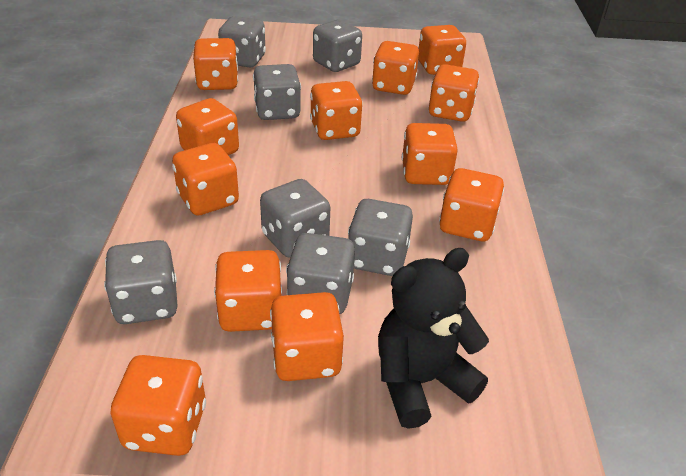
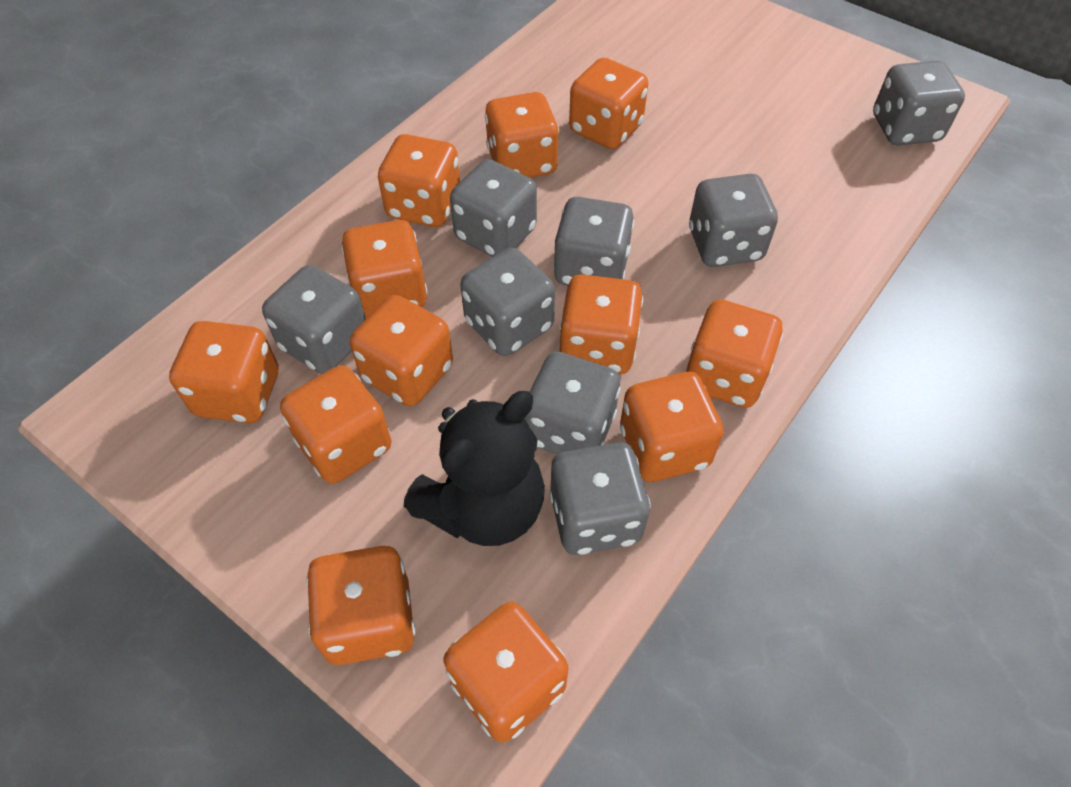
grey dice: [104,240,178,324] [218,16,266,67] [253,64,301,120] [260,179,330,257] [286,233,355,314] [313,20,362,72] [348,199,413,276] = 7 -> [262,265,366,374] [450,159,537,257] [460,248,555,356] [524,352,621,454] [549,442,650,555] [553,197,634,286] [689,174,778,267] [873,60,965,146] = 8

